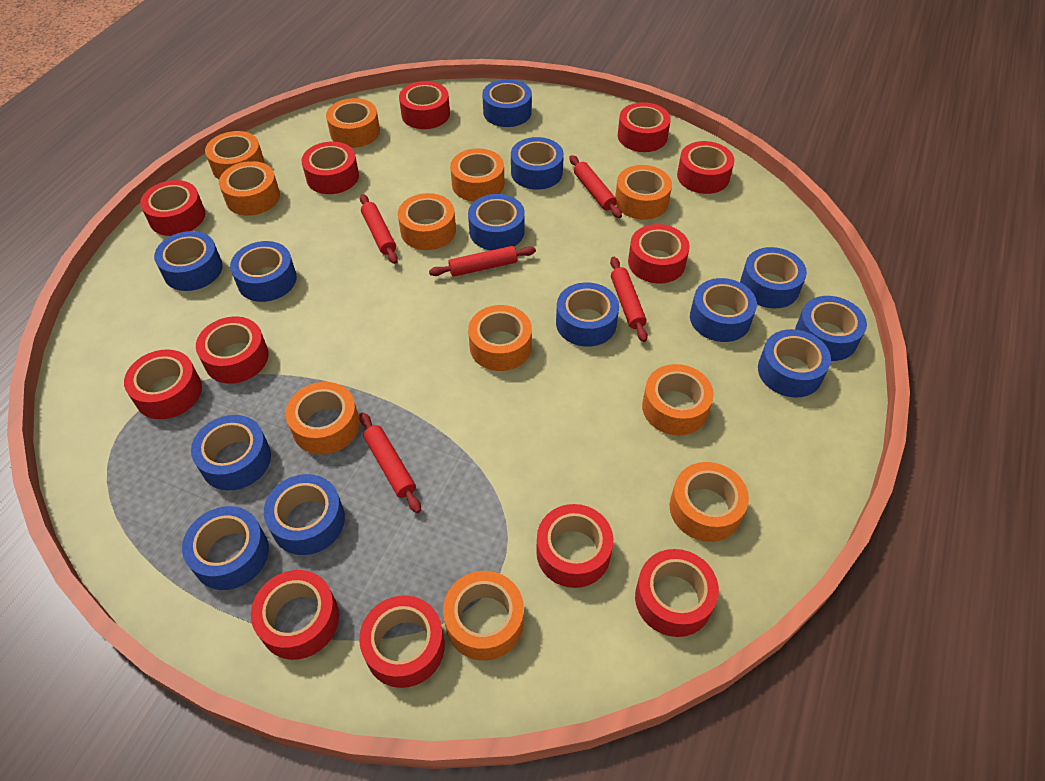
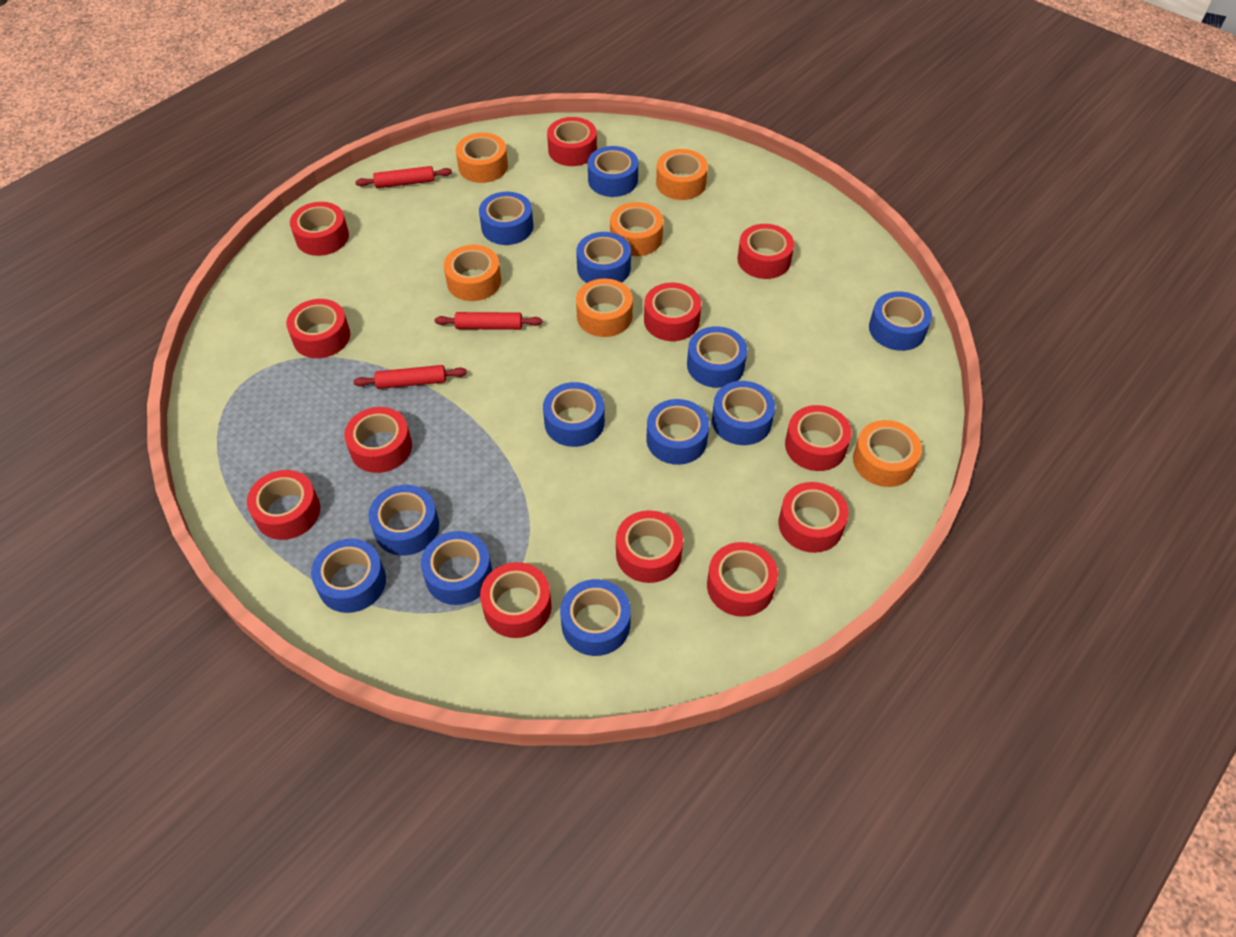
blue tape: [154,231,223,291] [182,506,269,590] [191,415,271,490] [230,241,297,302] [264,474,345,555] [468,194,525,250] [482,79,532,127] [511,137,564,190] [556,282,619,347] [690,278,757,342] [740,247,807,308] [758,329,831,398] [795,296,867,361] = 13 -> [311,539,386,613] [368,485,439,556] [421,531,492,605] [479,192,533,245] [543,382,605,447] [560,579,631,656] [576,232,631,283] [588,146,638,197] [646,399,709,465] [687,326,747,388] [712,381,775,445] [869,291,932,351] = 12
orange tape: [205,131,265,180] [219,161,280,216] [286,382,360,454] [326,98,380,148] [398,193,456,250] [443,571,524,661] [450,148,504,202] [468,305,532,371] [615,165,672,220] [642,364,714,435] [670,462,749,542] = 11 -> [444,245,501,301] [456,133,508,183] [576,279,633,337] [610,202,663,256] [656,149,708,200] [853,420,922,487] = 6
red rolling pin: [359,412,421,513] [360,194,398,264] [429,246,536,277] [570,155,622,218] [610,257,648,342] = 5 -> [353,365,467,389] [355,166,452,188] [435,312,542,330] = 3

